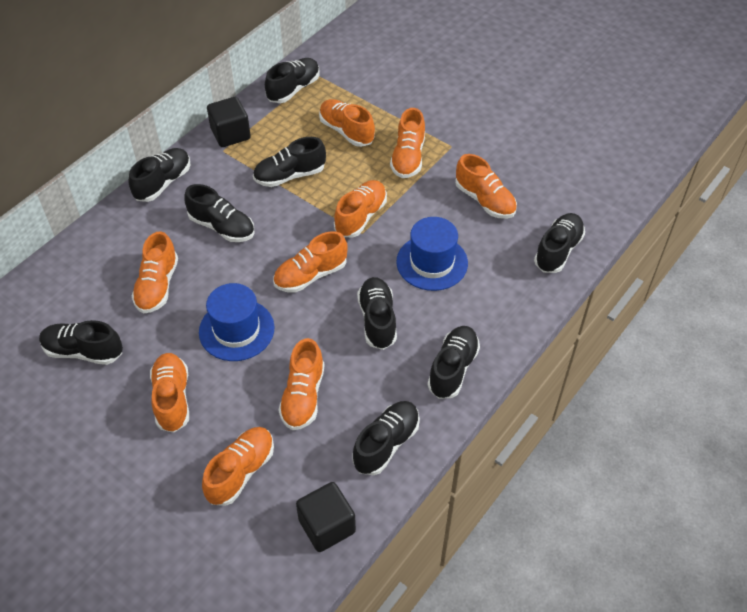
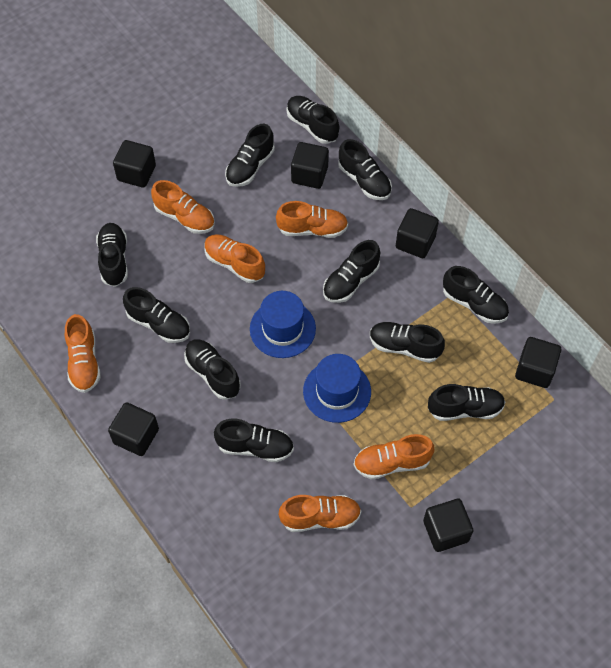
black cube: [207,97,251,147] [296,482,356,552] = 2 -> [108,402,159,456] [113,140,156,188] [291,142,329,189] [396,208,439,258] [423,499,473,552] [515,337,561,388] = 6
black shoe: [39,320,123,365] [129,148,190,202] [184,184,254,242] [253,137,326,187] [265,58,320,103] [353,401,420,475] [357,277,397,350] [427,326,480,399] [534,213,585,273] = 9 -> [96,223,128,287] [123,287,190,343] [184,339,241,400] [214,419,294,462] [225,124,275,187] [287,96,339,144] [323,240,380,303] [338,139,392,200] [370,322,445,363] [428,384,505,421] [443,266,509,324] = 11
orange shoe: [131,231,178,314] [150,353,189,433] [202,427,274,506] [273,231,348,293] [278,338,325,430] [319,99,375,147] [334,180,387,238] [390,108,425,178] [455,154,517,219] = 9 -> [65,314,101,393] [151,180,215,234] [204,234,265,283] [276,201,348,238] [279,495,361,532] [354,434,434,479] = 6

